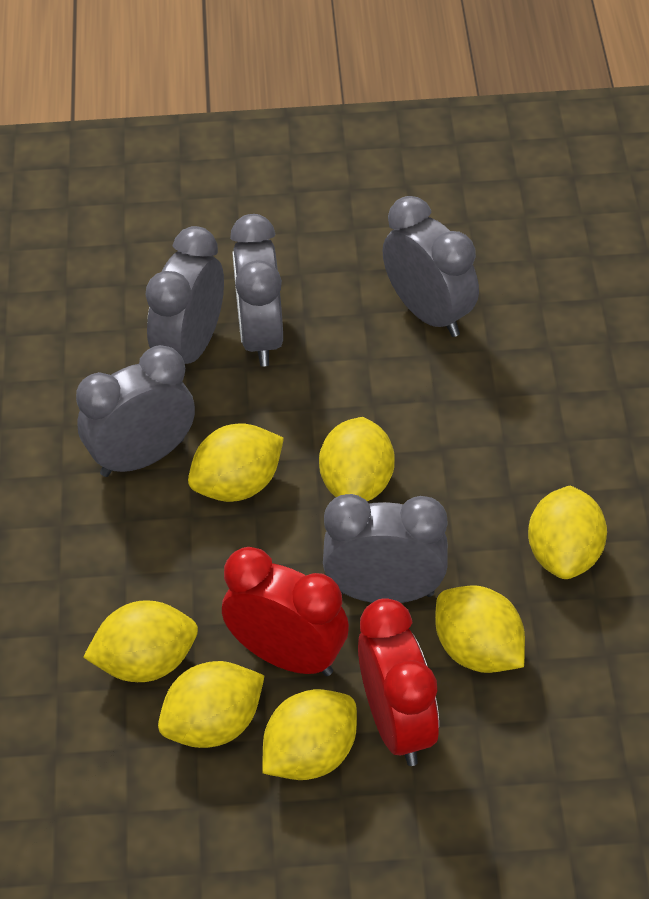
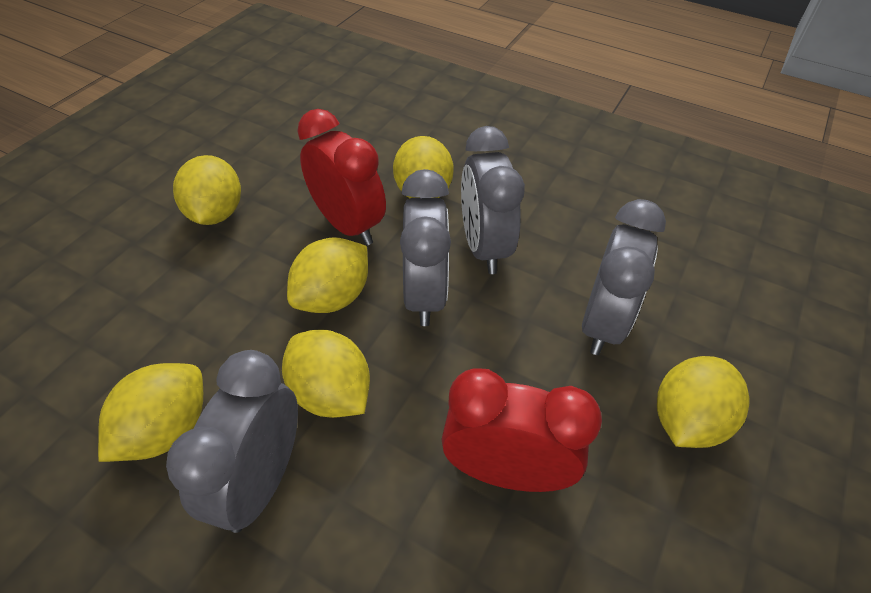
grey clock: [76,345,195,477] [145,226,224,364] [230,214,283,367] [323,494,448,603] [383,196,479,337] = 5 -> [166,350,298,533] [400,169,451,326] [461,126,525,274] [582,199,666,355] = 4
yellow lemon: [83,600,198,682] [158,661,265,748] [188,423,284,502] [262,689,357,780] [319,417,395,501] [435,586,525,673] [528,486,607,579] = 7 -> [98,363,203,462] [173,155,241,225] [282,330,370,418] [287,237,368,313] [393,136,454,198] [657,356,750,448] = 6

